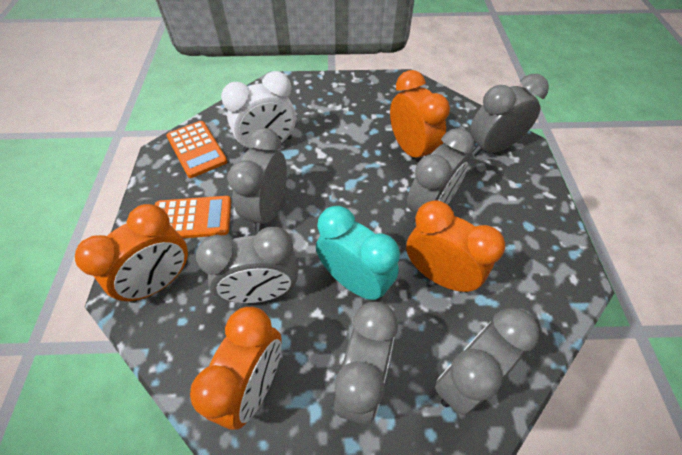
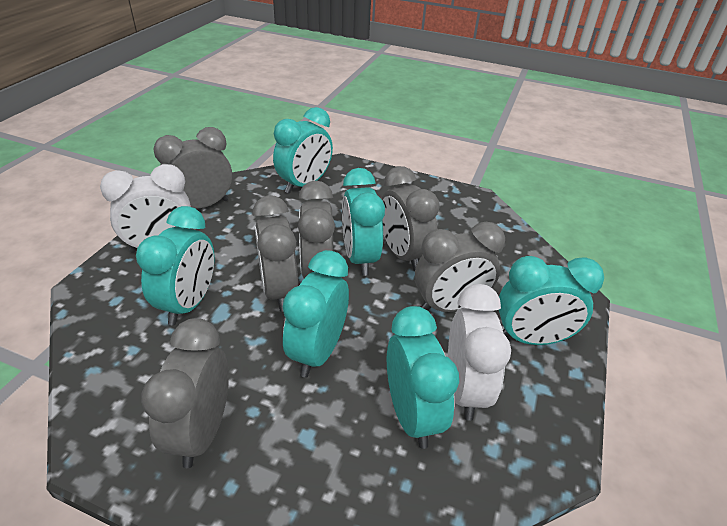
orange calculator: [155,196,231,238] [166,121,228,178] = 2 -> none = 0
orange clock: [75,204,188,303] [190,307,281,430] [390,70,450,160] [406,200,505,293] = 4 -> none = 0
turquoise clock: [316,206,400,301] = 1 -> [136,206,214,325] [273,107,333,194] [283,250,349,377] [342,168,385,276] [387,306,459,449] [499,256,604,345] = 6
white clock: [221,71,296,153] = 1 -> [100,164,191,253] [448,284,511,421] = 2

